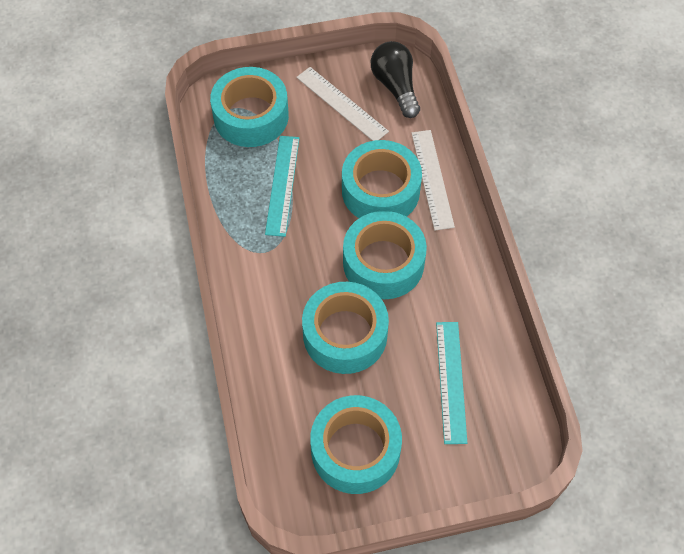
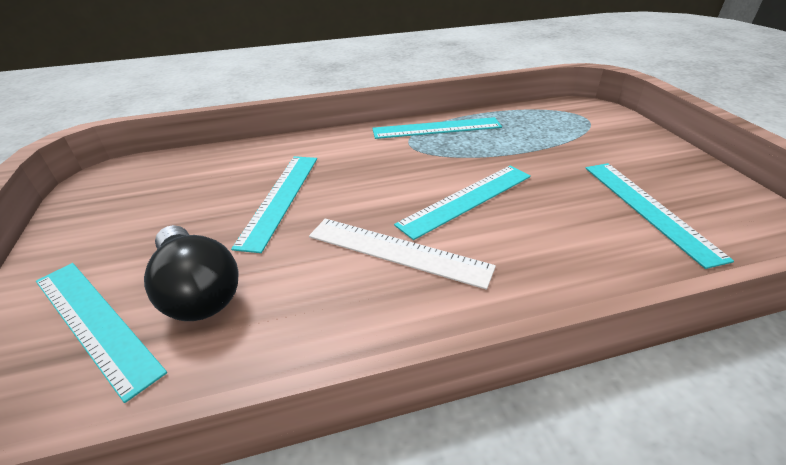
turquoise ruler: [265,136,299,237] [436,322,467,444] = 2 -> [36,263,167,403] [231,156,317,253] [372,117,502,139] [394,166,531,240] [586,163,734,269] = 5
turquoise tape: [210,67,289,147] [302,282,389,374] [310,395,402,494] [342,140,422,218] [343,211,427,299] = 5 -> none = 0
white ruler: [296,67,389,141] [411,130,455,230] = 2 -> [309,219,496,290] = 1

